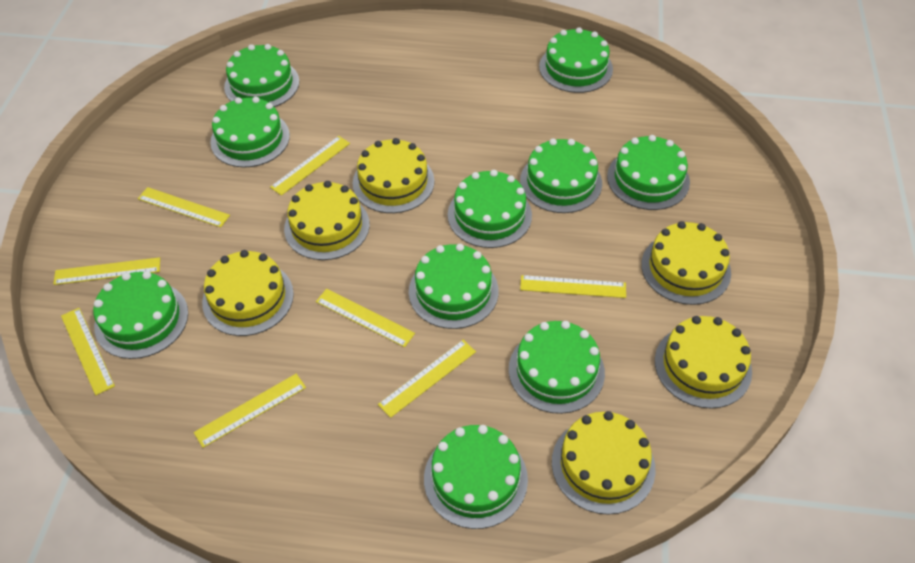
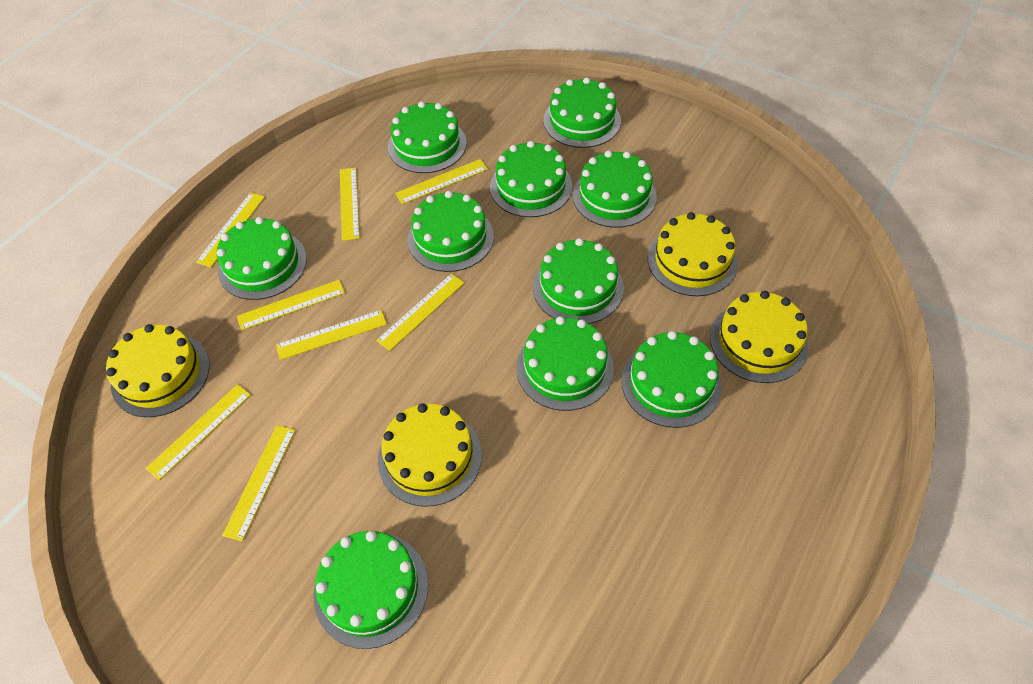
yellow cake: [202,250,294,336] [284,181,370,260] [353,138,434,213] [552,411,656,515] [641,221,731,305] [655,316,752,409] = 6 -> [106,324,210,417] [378,403,482,507] [648,212,738,296] [710,291,808,383] = 4

